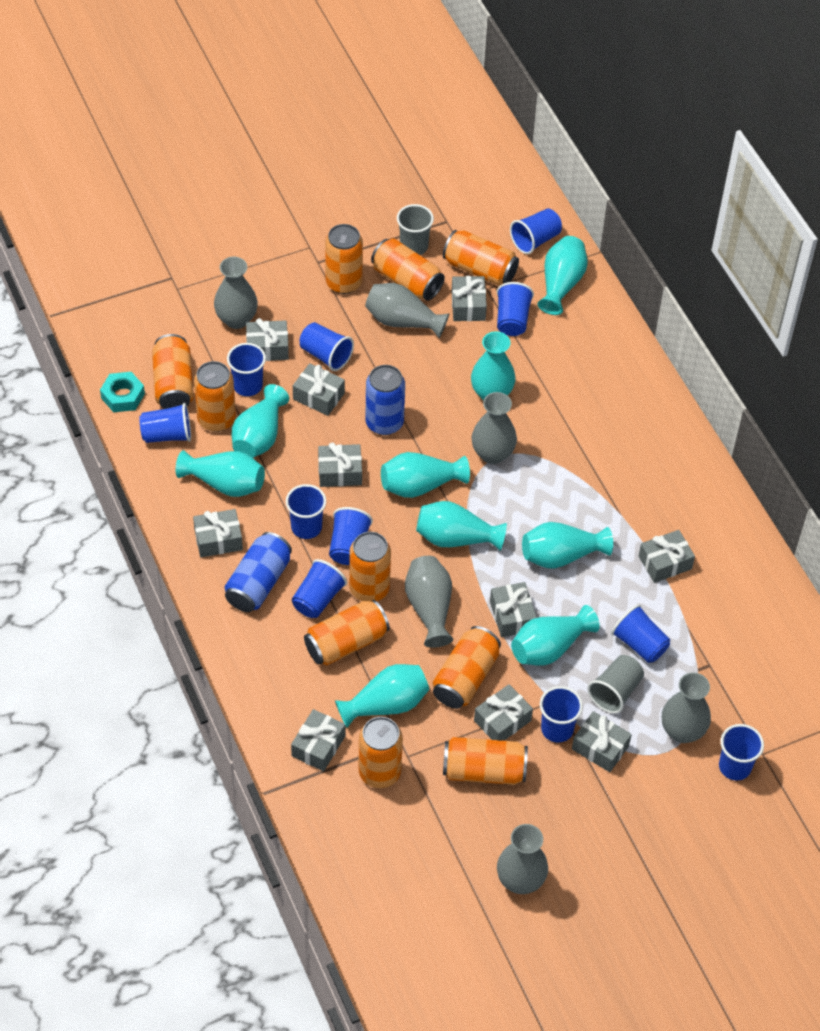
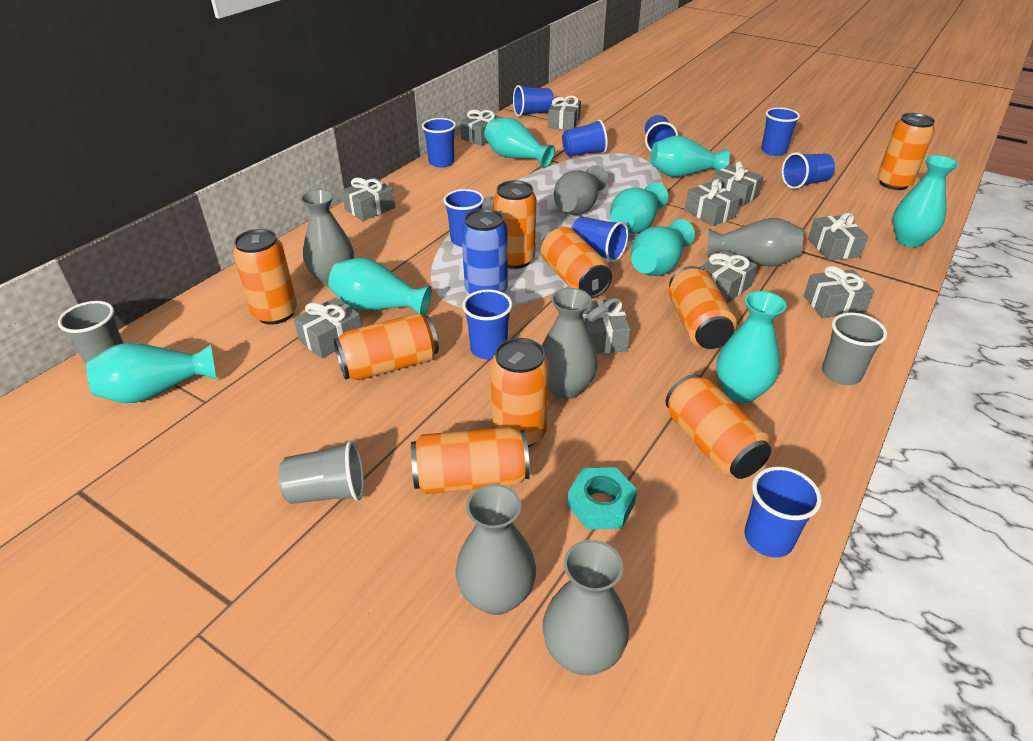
blue can: [225,532,292,612] [366,365,405,435] = 2 -> [461,209,508,294] = 1
blue cup: [139,403,191,443] [227,343,266,396] [286,484,326,539] [292,559,347,618] [300,322,354,371] [329,507,373,565] [497,282,534,336] [510,208,562,254] [540,686,583,743] [611,604,670,663] [719,724,764,780] = 11 -> [422,118,456,168] [443,189,484,247] [462,289,513,359] [513,85,554,117] [562,119,608,157] [571,217,628,262] [645,115,678,152] [745,466,822,557] [761,108,800,156] [782,152,835,189] = 10
grey cup: [397,204,434,255] [587,655,644,714] = 2 -> [58,301,123,364] [279,440,364,504] [822,313,887,385] = 3
orange can: [152,334,194,409] [194,361,236,432] [304,600,390,665] [325,224,363,294] [349,532,391,601] [358,717,403,788] [371,238,445,301] [432,626,501,709] [443,230,519,286] [443,737,528,785] = 10 -> [233,229,297,325] [334,313,439,380] [411,426,530,494] [490,338,549,447] [493,180,536,269] [541,227,612,298] [666,374,771,479] [669,266,737,349] [877,113,935,190] = 9
turquoise vase: [176,450,265,497] [232,384,289,458] [335,664,430,728] [381,452,470,498] [416,501,507,551] [471,331,515,401] [511,605,600,665] [522,522,613,569] [537,236,588,315] = 9 -> [86,343,216,403] [328,257,432,316] [484,117,555,168] [610,183,668,234] [631,219,695,276] [650,136,730,177] [716,291,787,403] [893,155,959,247] = 8

